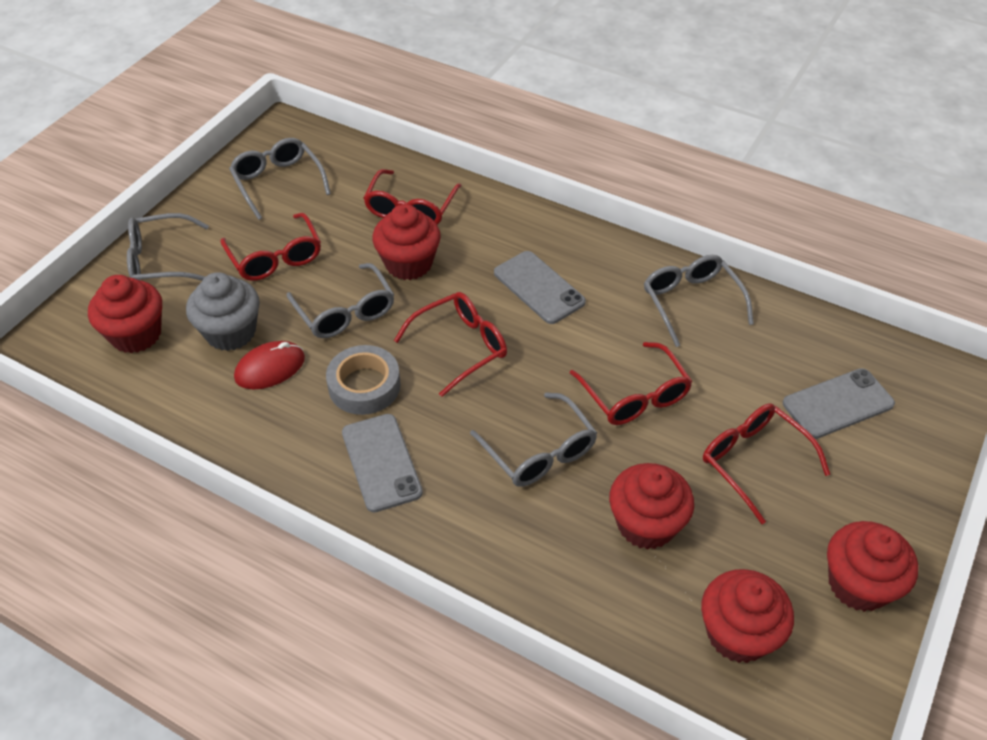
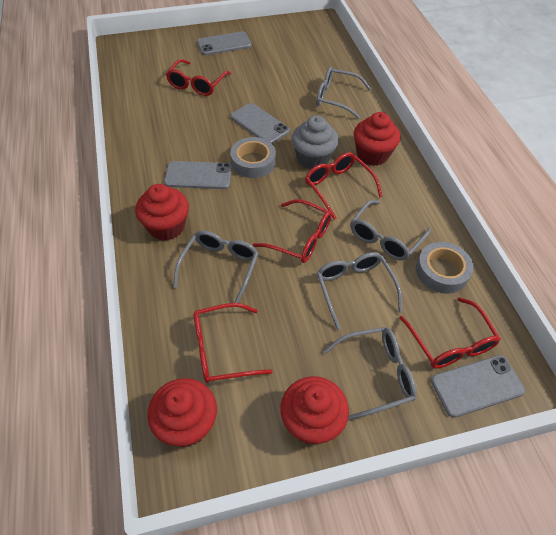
grey phone: [342,414,423,512] [494,251,586,324] [783,368,895,439] = 3 -> [164,161,232,189] [197,31,252,55] [230,103,290,144] [431,355,525,418] = 4
grey tape: [326,345,401,415] = 1 -> [230,137,276,178] [416,242,474,294] = 2
red cupcake: [88,275,162,353] [372,204,441,280] [609,463,694,550] [701,569,794,663] [827,521,918,612] = 5 -> [135,184,189,241] [147,378,217,447] [280,376,349,445] [354,112,400,166] = 4
red mouse: [234,341,305,389] = 1 -> none = 0

